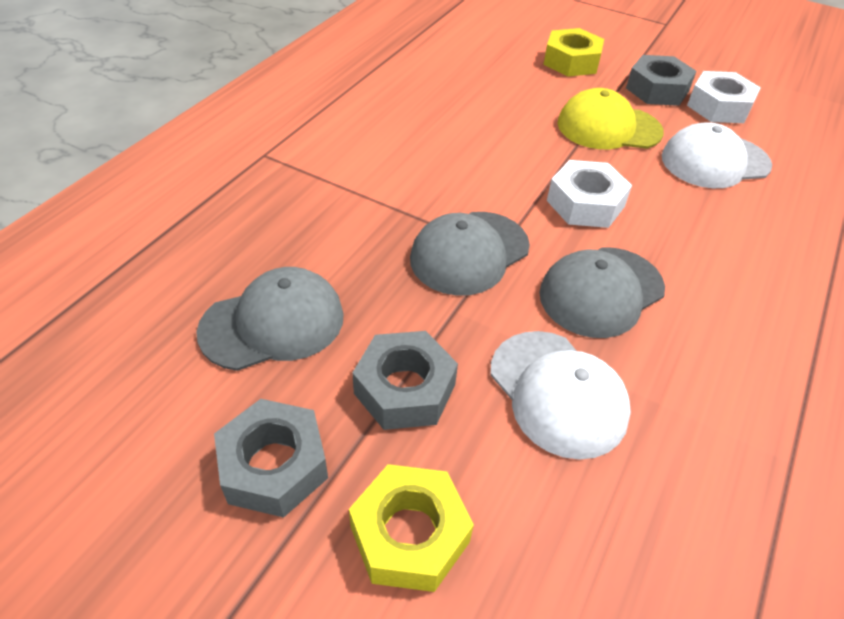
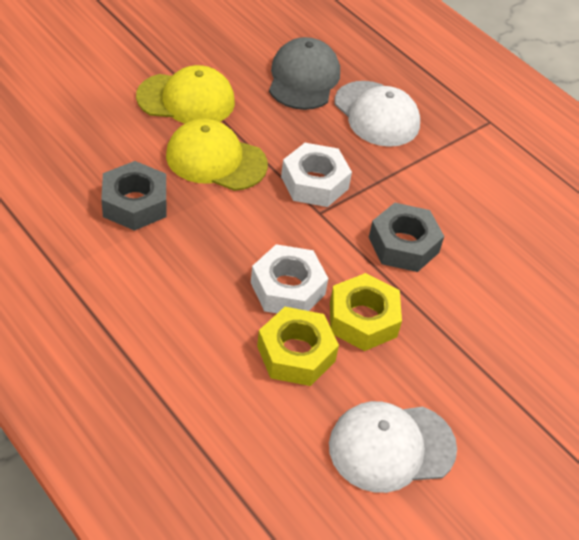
grey cap: [196,267,344,371] [410,212,530,296] [539,248,665,338] = 3 -> [269,37,340,110] = 1
grey nut: [214,399,328,518] [352,331,458,430] [626,55,696,106] = 3 -> [101,161,166,231] [369,203,444,272] = 2
yellow cap: [557,88,664,149] = 1 -> [136,65,235,124] [166,118,268,191] = 2

